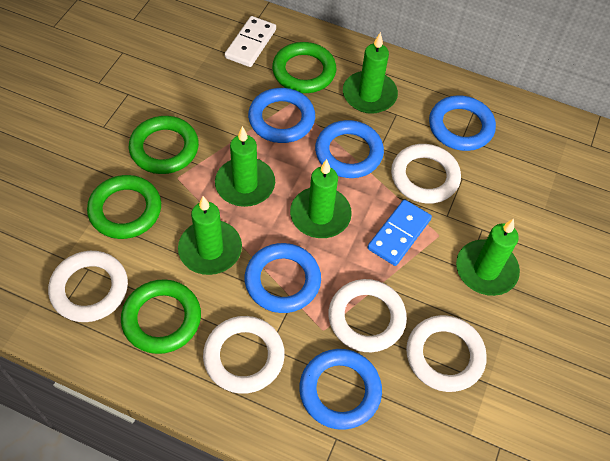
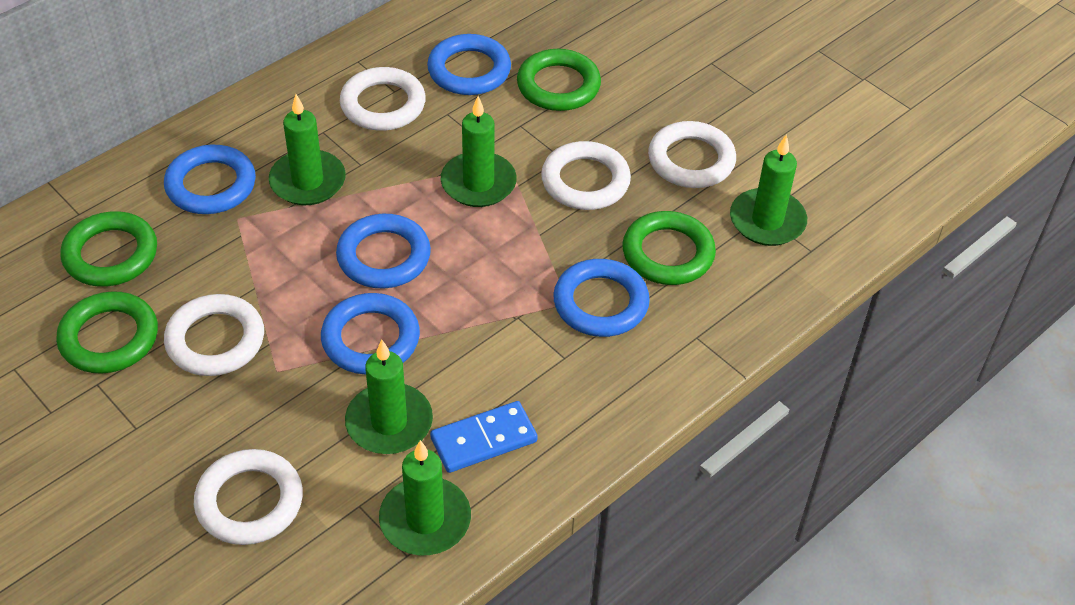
white domino: [225,16,276,67] = 1 -> none = 0

